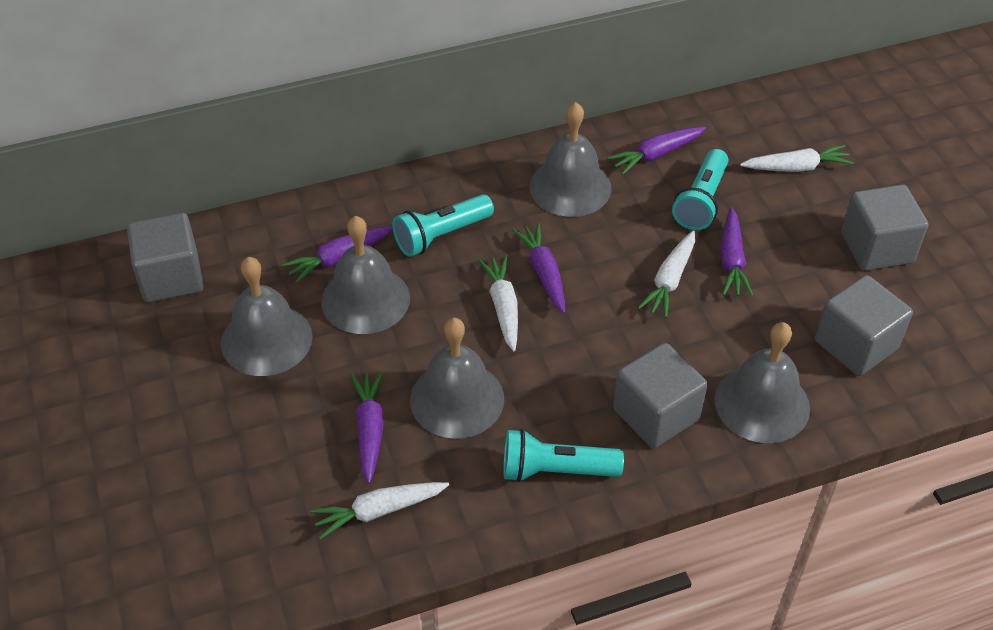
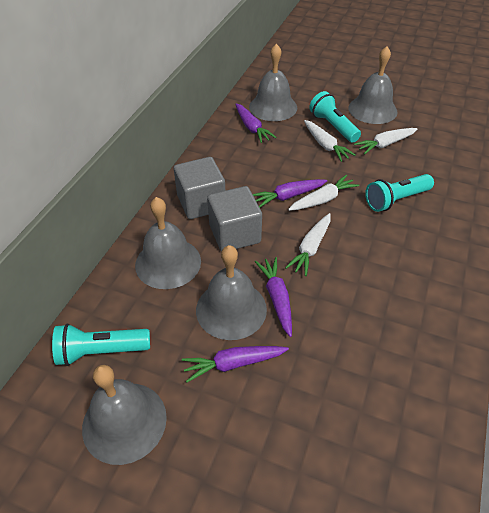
grey cube: [127,213,204,302] [613,343,708,448] [815,275,913,376] [841,184,928,271] = 4 -> [174,157,225,219] [207,186,262,252] = 2
purple carrot: [282,226,393,284] [351,371,384,484] [512,223,565,313] [607,127,706,175] [721,207,754,297] = 5 -> [182,346,289,382] [235,103,276,143] [253,179,327,208] [255,257,292,337] = 4

